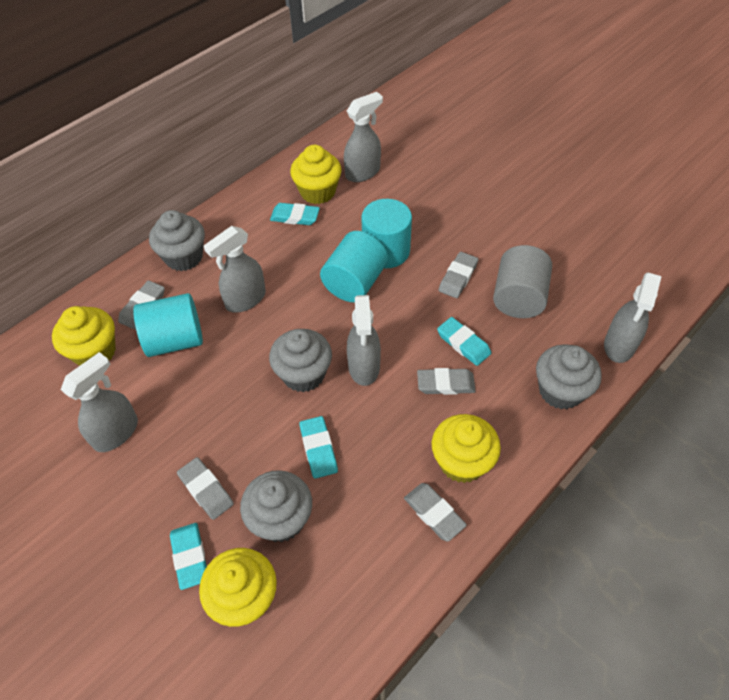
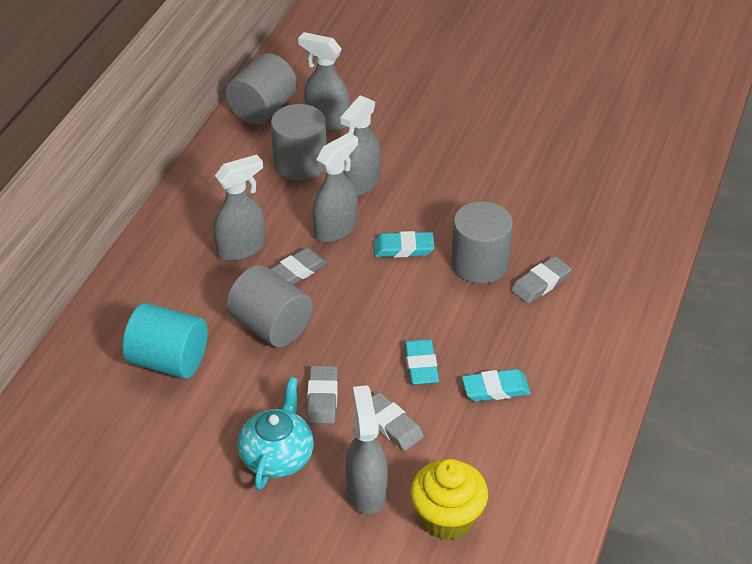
grey cupcake: [149,210,205,271] [240,470,312,542] [269,329,332,392] [536,344,602,409] = 4 -> none = 0
grey cylinder: [493,245,552,318] = 1 -> [225,53,298,125] [226,265,313,347] [271,104,327,180] [451,201,513,284] = 4
grey eraser: [118,280,165,329] [177,457,234,520] [404,483,467,542] [417,368,476,395] [438,252,478,298] = 5 -> [271,247,328,284] [307,366,338,424] [372,392,424,451] [511,256,572,304] = 4
turquoise cylinder: [133,293,203,357] [320,231,388,302] [361,199,412,268] = 3 -> [123,303,208,379] = 1
turquoise eraser: [170,523,207,590] [270,203,320,225] [299,416,338,479] [437,317,491,366] = 4 -> [374,231,435,258] [404,339,439,385] [462,369,531,402] = 3
turquoise teapot: none = 0 -> [238,377,314,490] = 1
yellow cupcake: [52,306,116,366] [199,548,277,627] [290,145,342,204] [431,414,501,483] = 4 -> [410,459,488,540] = 1

